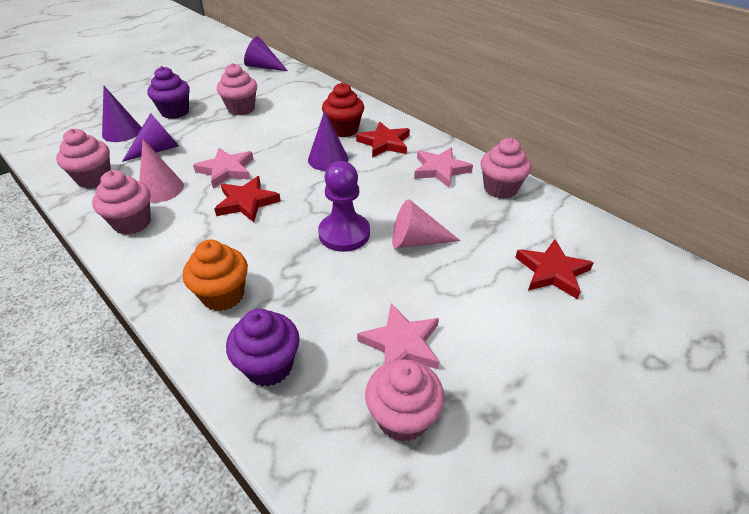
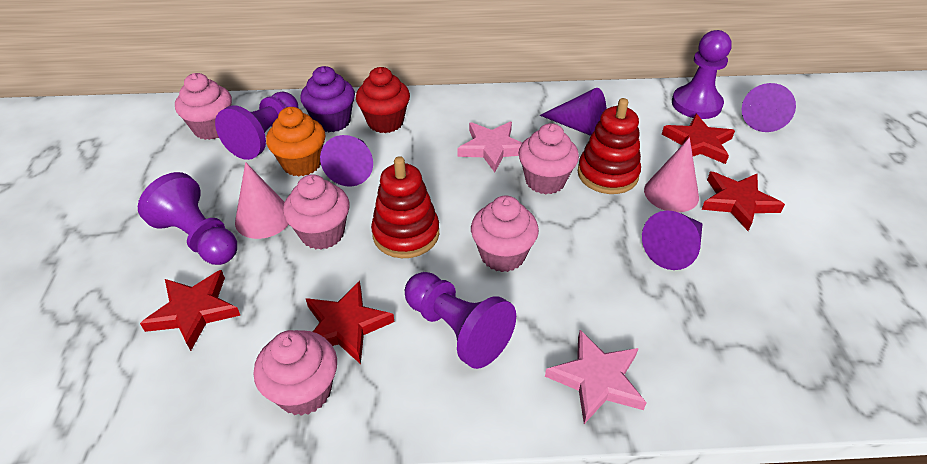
pink star: [193,148,253,188] [357,303,439,369] [414,147,473,188] = 3 -> [457,122,522,172] [545,330,647,424] = 2
purple cupcake: [147,66,190,119] [226,309,300,386] = 2 -> [300,66,355,132] = 1
purple pawn: [318,161,370,252] = 1 -> [138,172,237,265] [215,92,298,160] [405,272,516,369] [672,30,732,119] = 4
red stacking toy: none = 0 -> [371,156,439,258] [578,98,641,194] = 2
red star: [214,176,281,222] [356,122,410,158] [515,239,594,299] = 3 -> [140,270,241,351] [306,281,394,364] [662,114,735,164] [701,172,785,231] = 4

